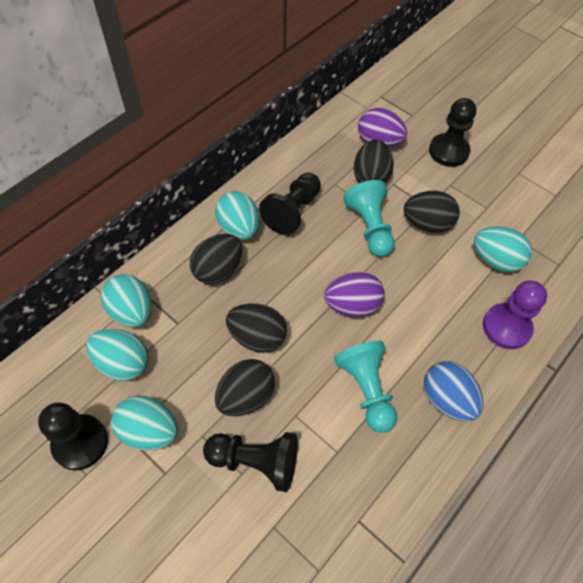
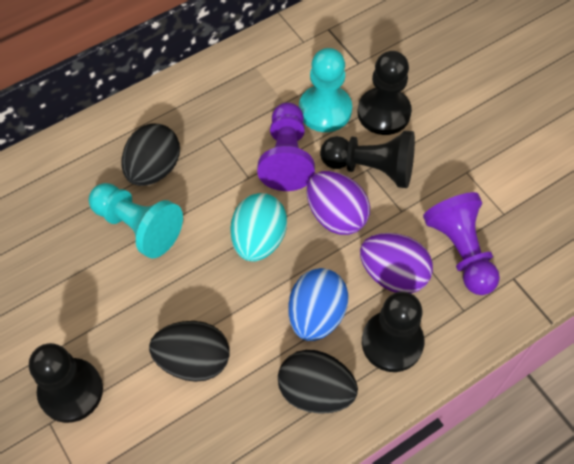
black egg: [190,234,242,284] [215,359,275,416] [226,303,287,353] [353,139,394,183] [404,191,460,233] = 5 -> [121,123,180,186] [149,321,229,382] [278,350,358,414] = 3
purple pawn: [483,281,547,349] = 1 -> [257,102,315,191] [423,192,500,295] = 2
turquoise egg: [86,329,149,381] [101,274,152,327] [111,395,178,450] [215,191,260,240] [474,226,532,272] = 5 -> [230,193,287,262] = 1

